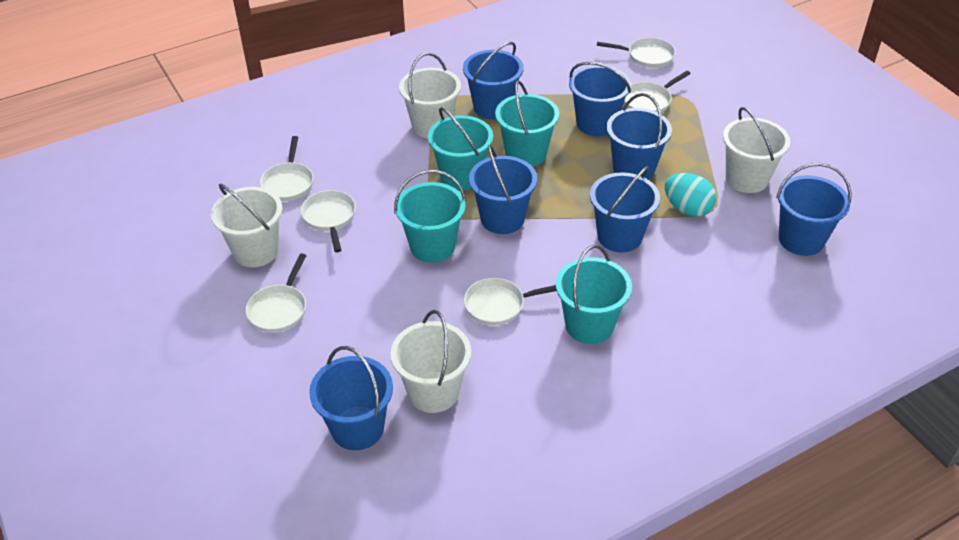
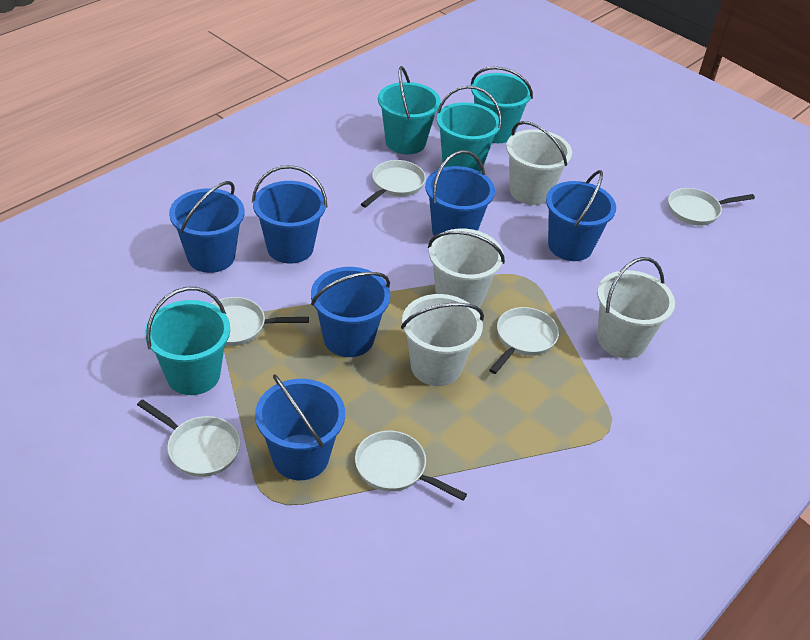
blue bucket: [309,346,393,450] [463,41,523,120] [469,145,537,234] [569,62,631,136] [590,166,660,253] [606,93,672,180] [776,163,852,256] = 7 -> [169,181,245,273] [252,165,327,264] [255,374,345,480] [311,267,390,357] [425,150,495,236] [546,170,616,261] = 6
turquoise egg: [665,173,716,217] = 1 -> none = 0

